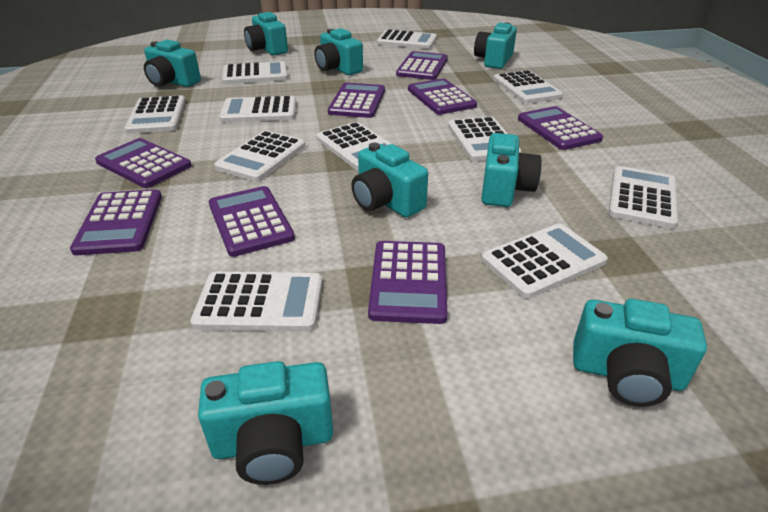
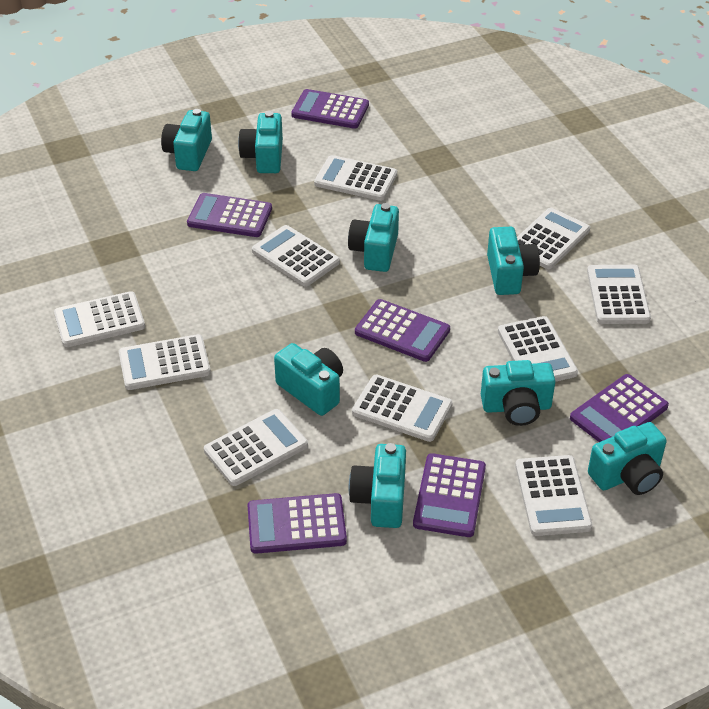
purple calculator: [70,189,162,255] [95,138,191,188] [209,186,295,257] [328,83,385,118] [368,241,447,324] [396,51,448,80] [408,79,477,115] [518,106,603,150] = 8 -> [187,193,272,237] [248,493,347,554] [291,89,369,129] [355,299,450,362] [413,453,486,537] [570,374,669,442] = 6
white calculator: [124,95,186,134] [190,272,322,332] [214,130,305,182] [219,96,296,122] [222,61,288,84] [316,122,391,170] [377,29,437,49] [448,117,521,161] [481,223,608,299] [493,70,563,104] [608,166,678,229] = 11 -> [54,291,145,347] [119,334,211,390] [204,409,308,486] [252,225,340,287] [314,155,397,201] [352,375,453,442] [498,316,578,381] [515,455,592,536] [517,208,590,269] [587,265,651,324] = 10

